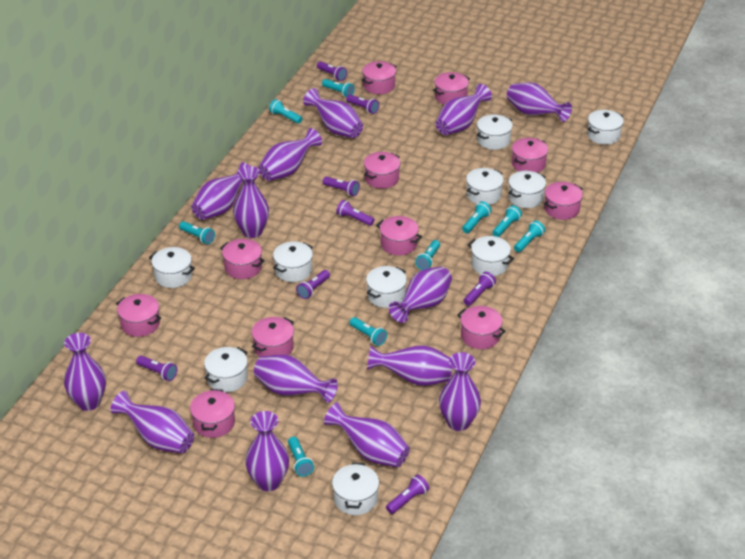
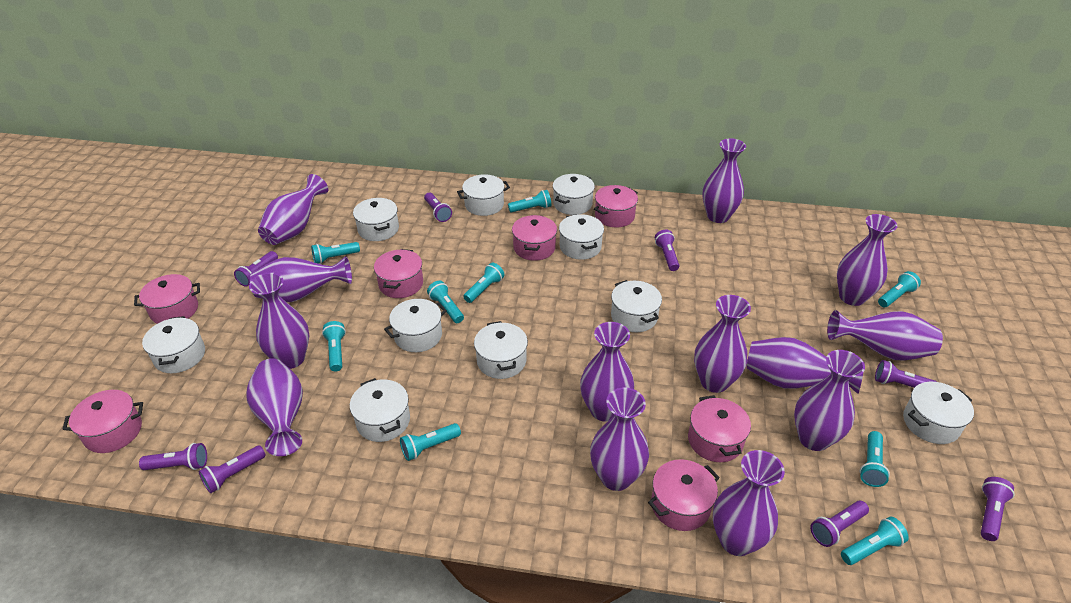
pink pot: [116,294,161,337] [190,389,235,438] [220,239,265,279] [252,317,294,357] [362,61,397,94] [364,152,400,189] [376,216,422,255] [433,72,470,105] [457,306,506,349] [512,138,548,173] [544,182,583,220] = 11 -> [62,390,143,453] [134,274,200,324] [374,249,423,298] [512,215,557,261] [594,185,638,227] [648,459,720,531] [688,395,751,462] = 7
purple vase: [64,333,106,411] [110,391,194,453] [191,162,249,220] [233,166,269,238] [245,411,289,491] [254,355,338,403] [258,128,322,181] [303,88,363,138] [324,402,410,467] [367,345,452,386] [389,267,452,323] [436,84,492,135] [439,352,481,431] [507,83,572,122] = 14 -> [247,358,303,456] [249,273,309,369] [250,256,352,302] [258,174,328,245] [580,322,634,422] [590,387,649,491] [694,295,751,393] [702,138,746,223] [713,450,785,556] [747,337,865,394] [794,350,865,451] [827,310,943,361] [837,214,897,306] = 13

